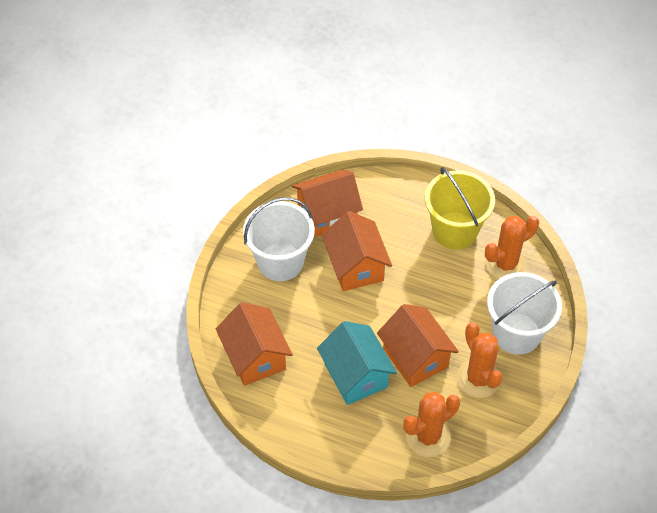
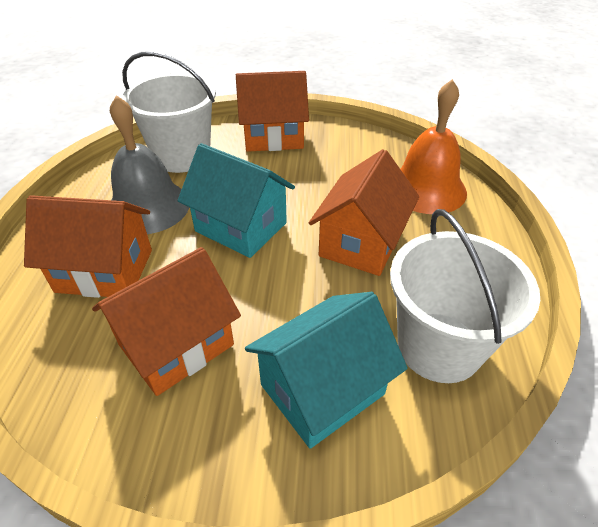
grey bell: none = 0 -> [110,95,189,234] = 1
orange bell: none = 0 -> [400,79,467,214] = 1
orange cactus: [403,392,460,457] [457,322,503,398] [485,216,539,279] = 3 -> none = 0
turquoise house: [317,321,397,405] = 1 -> [178,143,295,258] [245,292,407,449] = 2
yellow bucket: [425,167,495,250] = 1 -> none = 0

